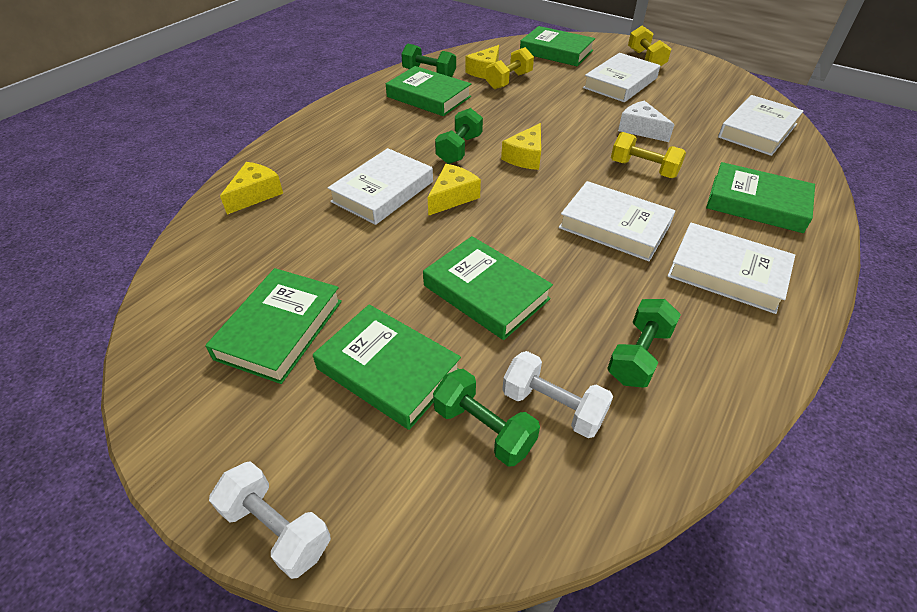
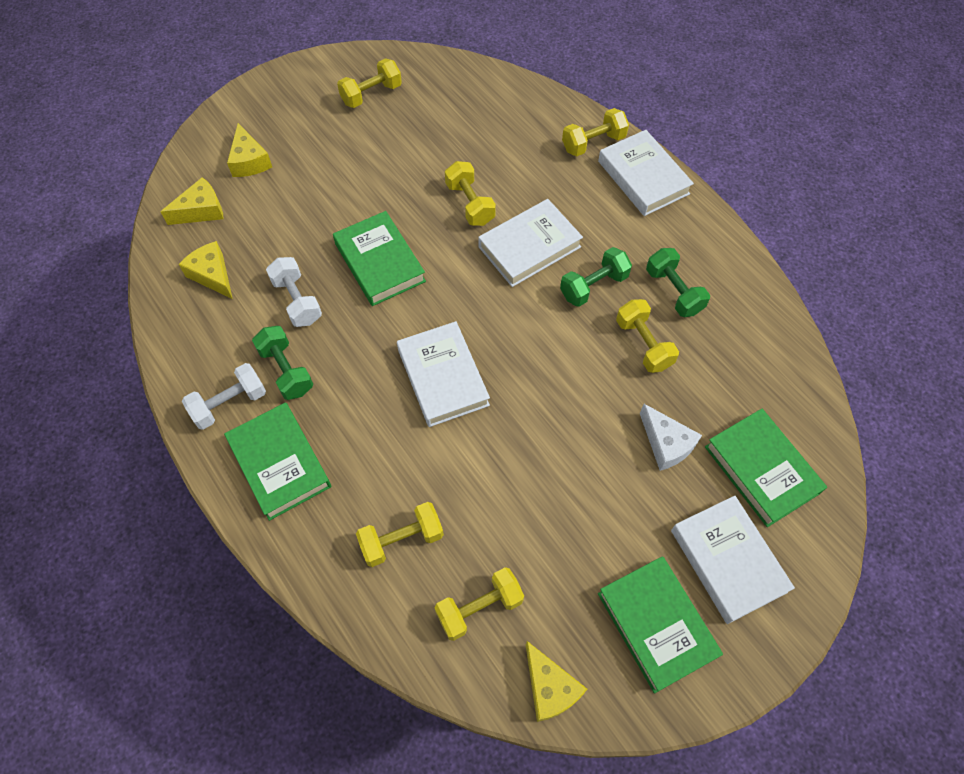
green book: [205,268,342,384] [313,304,461,430] [386,66,471,116] [423,236,553,340] [520,26,595,66] [706,162,815,233] = 6 -> [224,402,331,521] [333,211,426,306] [598,556,723,693] [705,409,827,527] = 4
green dumbbell: [401,44,456,77] [433,369,540,467] [435,108,483,164] [607,299,681,388] = 4 -> [252,326,313,400] [560,247,632,307] [646,248,710,317] = 3
white book: [328,148,433,225] [558,181,676,261] [583,53,660,102] [667,223,795,314] [718,95,803,156] = 5 -> [397,321,490,427] [478,199,583,287] [598,130,694,216] [671,496,795,624] = 4
yellow dumbbell: [486,47,534,89] [611,132,686,178] [628,26,671,66] = 3 -> [337,58,402,108] [356,502,444,567] [435,567,524,641] [445,161,496,226] [562,108,629,156] [616,299,679,373] = 6

